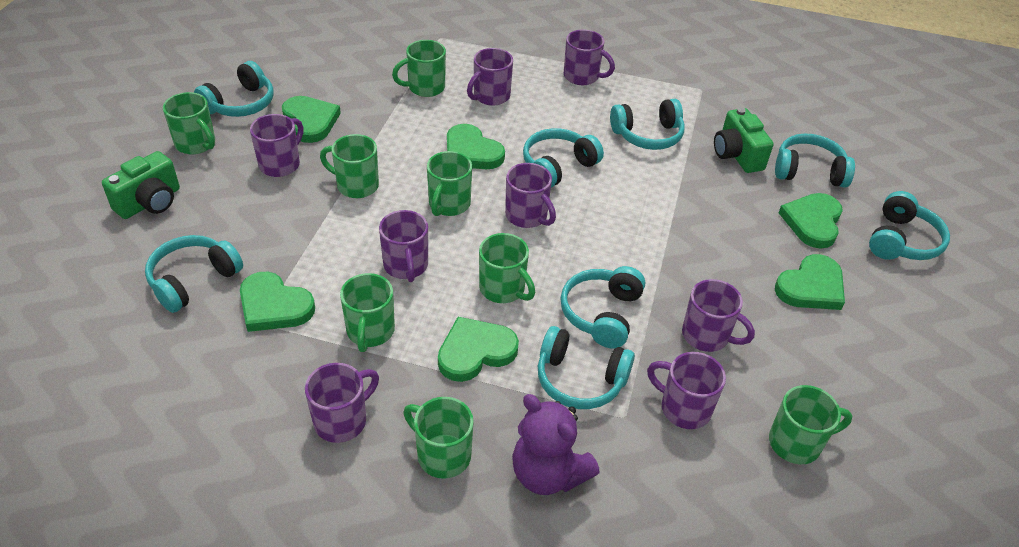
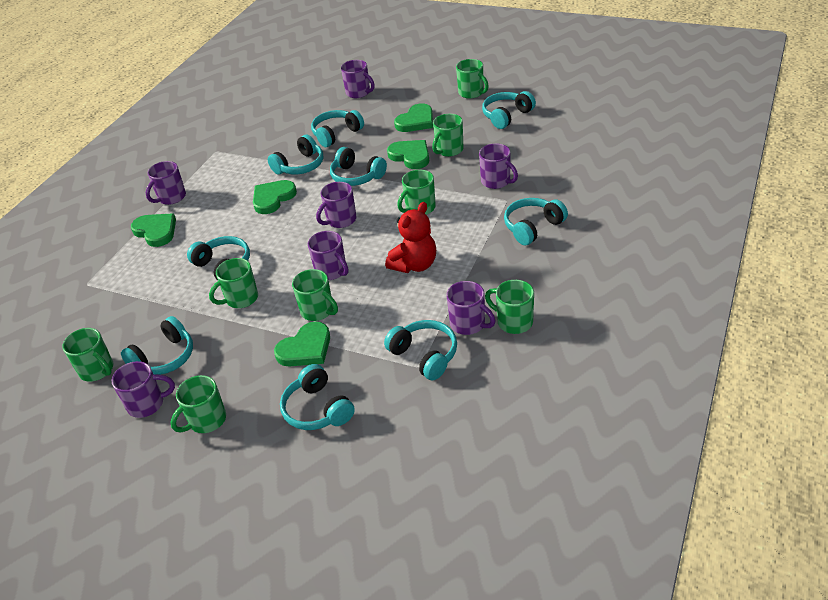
green camera: [102,151,180,219] [714,107,773,173] = 2 -> none = 0
green heart: [240,272,315,332] [282,96,341,143] [438,317,519,382] [447,124,505,169] [775,254,845,310] [779,193,843,249] = 6 -> [131,213,176,247] [253,180,297,214] [274,321,330,367] [387,140,429,169] [394,103,433,132] = 5
purple mug: [250,114,304,177] [305,363,379,443] [379,210,428,282] [467,48,513,106] [505,163,556,228] [564,30,615,85] [647,352,726,429] [682,279,755,352] = 8 -> [112,361,175,418] [146,161,186,205] [308,231,348,280] [316,182,356,228] [341,60,375,98] [446,281,495,335] [479,144,518,189] = 7
purple teddy bear: [512,394,600,495] = 1 -> none = 0
red teddy bear: none = 0 -> [385,202,436,273] = 1
turquoise headphones: [145,235,243,313] [194,61,274,117] [523,128,604,188] [538,326,635,409] [560,266,645,348] [610,99,685,150] [775,134,855,188] [869,191,950,260] = 8 -> [121,316,193,375] [187,236,250,280] [268,135,323,174] [280,364,355,430] [311,110,364,147] [330,147,387,186] [384,320,457,380] [482,91,536,129] [504,198,568,245] = 9

